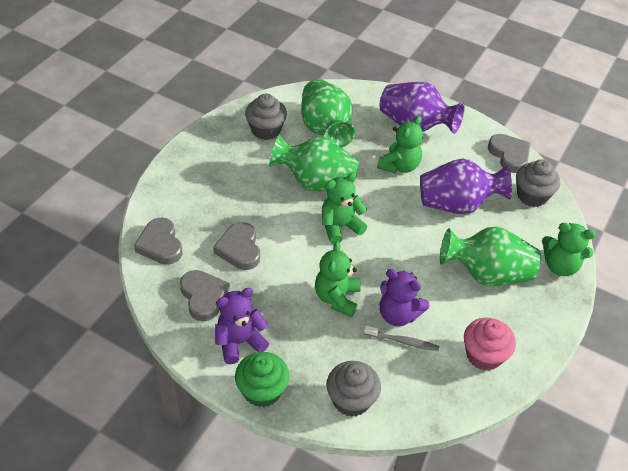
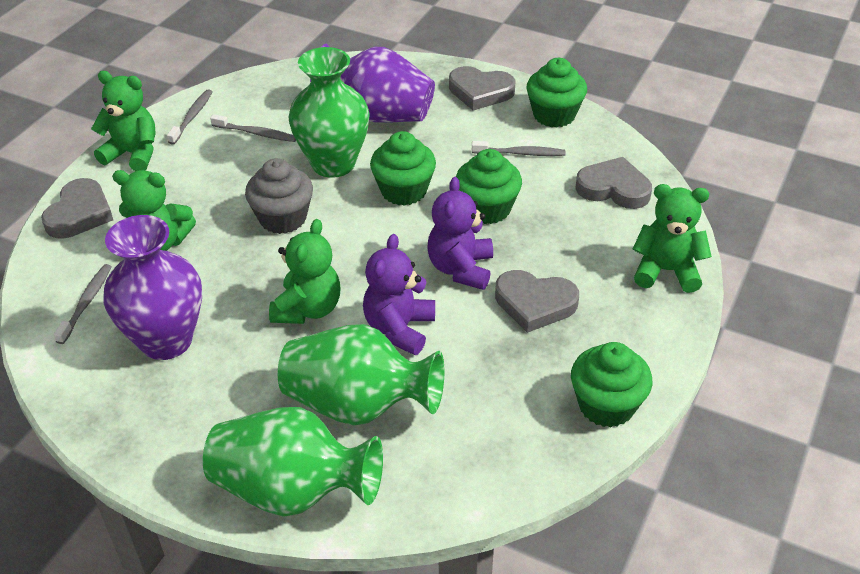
green cupcake: [235,352,290,407] = 1 -> [370,131,436,206] [456,149,522,224] [526,58,587,128] [571,342,653,428] = 4
grey cupcake: [245,93,287,140] [326,361,381,417] [516,160,560,207] = 3 -> [245,158,313,234] = 1
grey toothbrush: [364,326,439,351] = 1 -> [54,264,112,344] [167,89,213,145] [210,114,296,142] [472,141,565,156] = 4
pink cupcake: [464,317,516,371] = 1 -> none = 0

